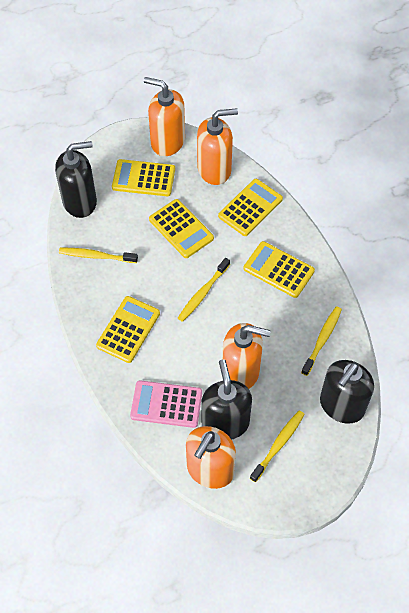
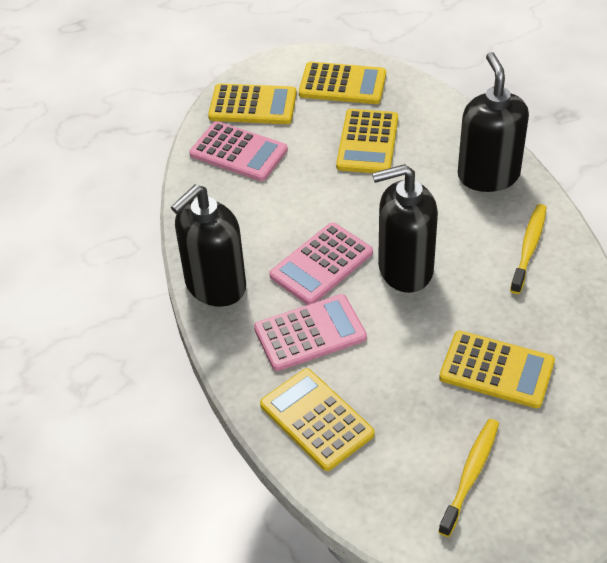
orange soap dispenser: [144,77,185,156] [186,426,236,489] [197,108,238,185] [222,323,271,389] = 4 -> none = 0
pink calculator: [130,380,202,428] = 1 -> [189,121,288,181] [254,294,367,371] [269,222,373,305] = 3
yellow toothbrush: [59,248,138,263] [178,258,230,322] [250,410,305,482] [301,306,342,376] = 4 -> [438,419,499,537] [510,204,547,294] = 2

